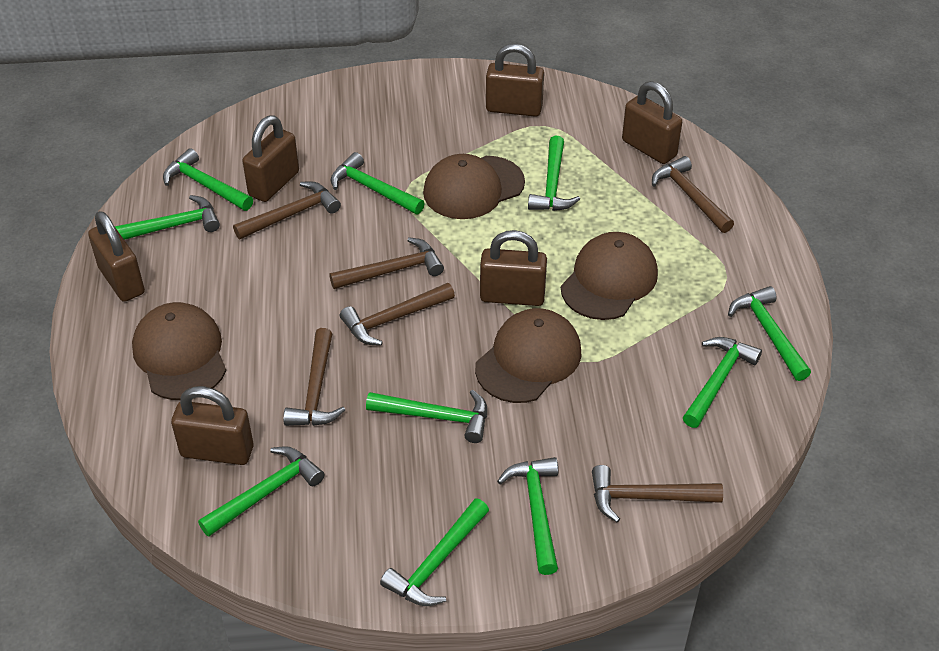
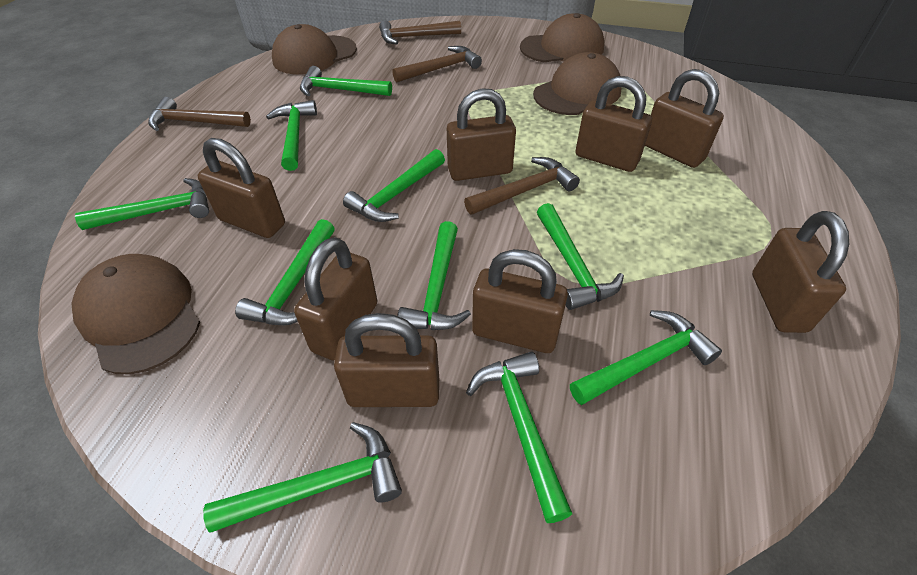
brown hammer: [233,181,341,239] [283,328,345,426] [329,237,444,289] [340,283,455,346] [592,465,723,523] [652,156,734,233] = 6 -> [148,97,251,131] [379,21,461,44] [392,46,482,82] [464,157,580,215] = 4
brown padlock: [88,211,145,302] [171,386,254,465] [242,115,299,202] [480,230,547,306] [486,44,544,117] [622,81,682,164] = 6 -> [198,138,285,238] [294,237,377,361] [334,313,439,407] [447,88,516,181] [472,249,568,353] [575,76,652,172] [645,69,724,168] [752,211,849,333] = 8

